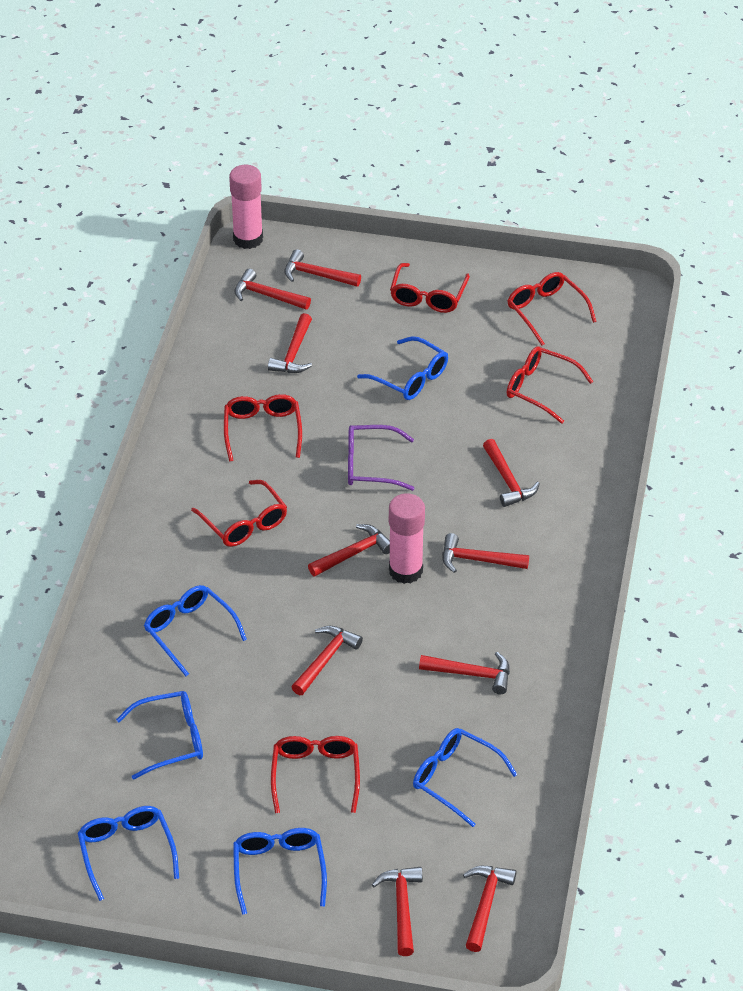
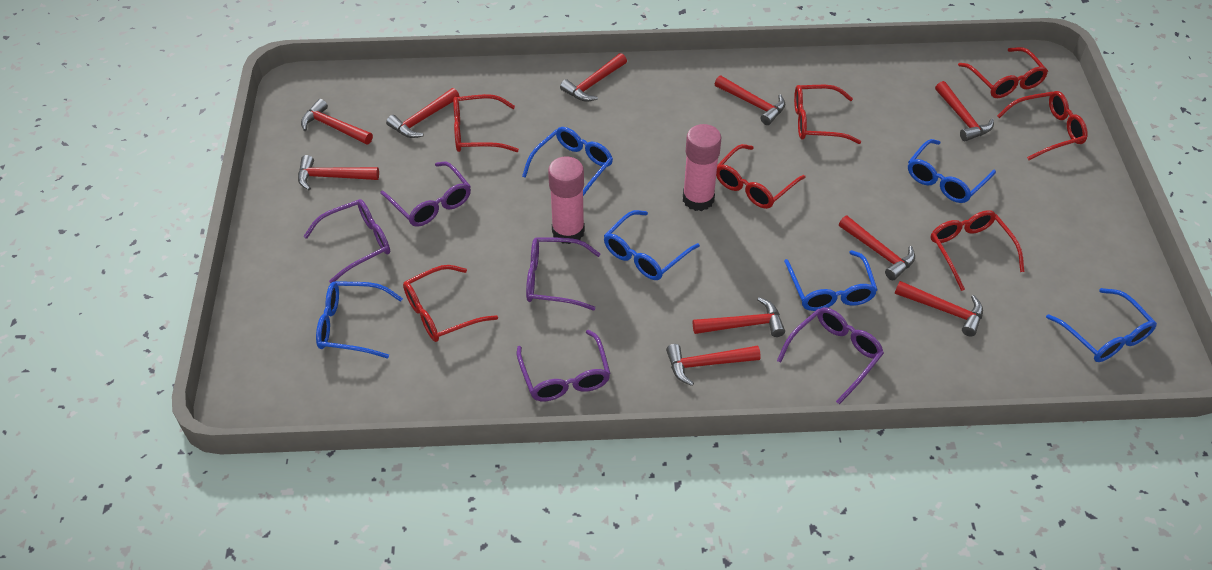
purple glasses: [348,425,414,491] = 1 -> [303,199,390,283] [380,162,471,227] [517,330,611,401] [526,237,600,310] [777,307,884,404] = 5
red glasses: [191,480,287,547] [224,394,302,462] [271,736,360,813] [390,263,470,313] [507,272,597,346] [507,346,593,424] = 6 -> [403,265,498,342] [453,94,519,152] [716,144,806,209] [794,85,861,144] [931,210,1024,291] [958,47,1048,98] [997,91,1088,160] = 7

